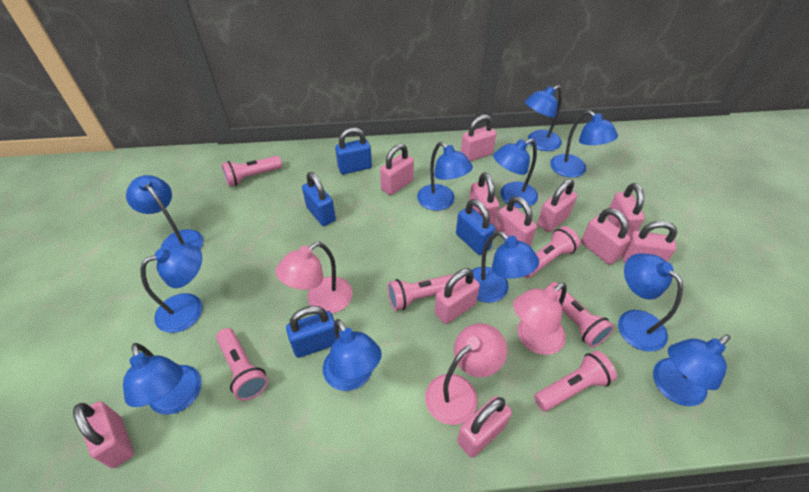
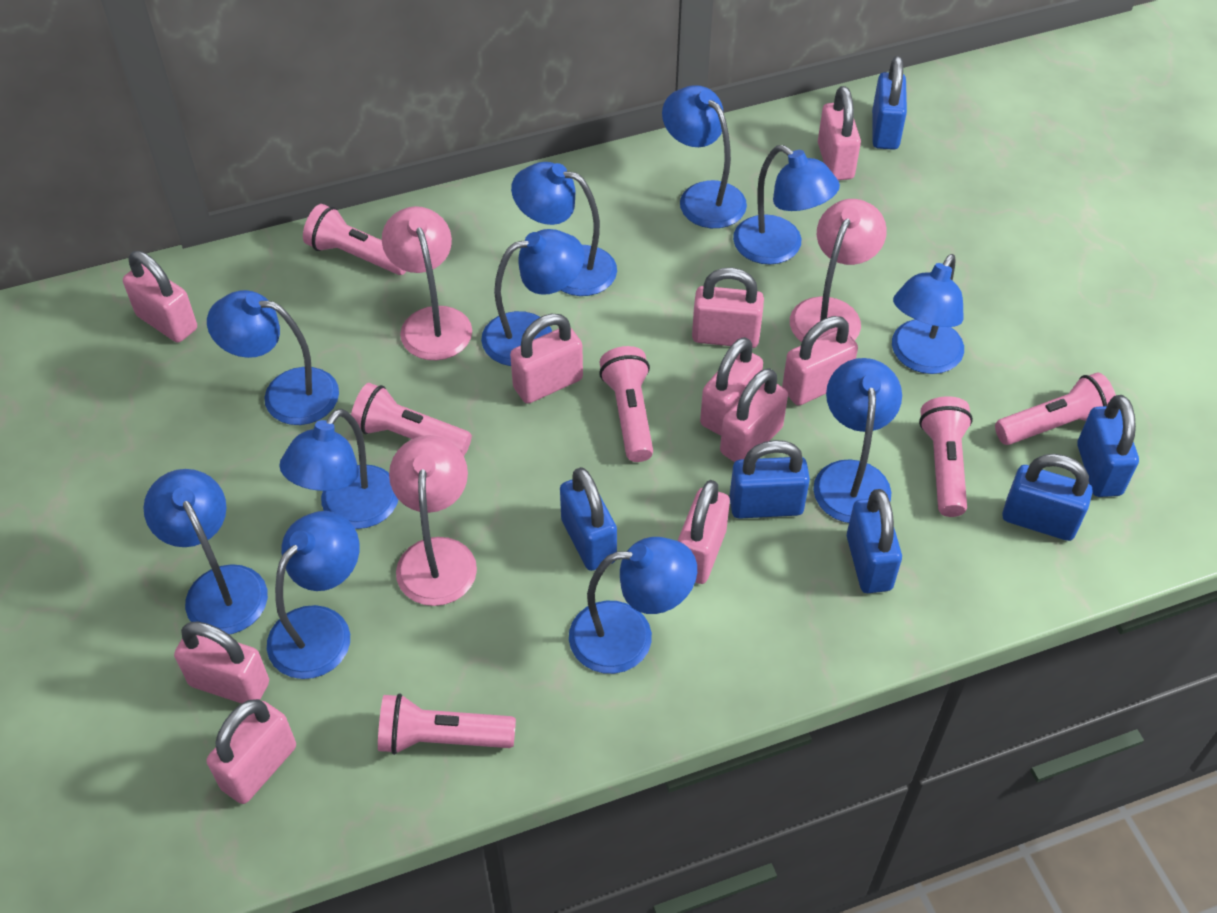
blue padlock: [286,306,336,358] [302,172,336,226] [335,128,372,174] [456,199,495,255] = 4 -> [560,467,617,571] [730,440,810,519] [847,489,902,593] [872,56,907,150] [1002,454,1092,541] [1077,395,1139,497] = 6
pink padlock: [73,401,134,468] [380,144,414,195] [435,268,480,324] [457,396,512,458] [461,115,496,161] [469,172,500,226] [495,196,537,246] [537,179,577,232] [581,208,631,265] [607,183,645,236] [622,221,677,263] = 11 -> [123,251,197,343] [174,621,269,704] [207,699,296,804] [510,314,583,404] [678,480,730,584] [692,268,764,348] [700,337,763,435] [720,368,788,462] [782,316,858,406] [818,86,861,180] = 10

